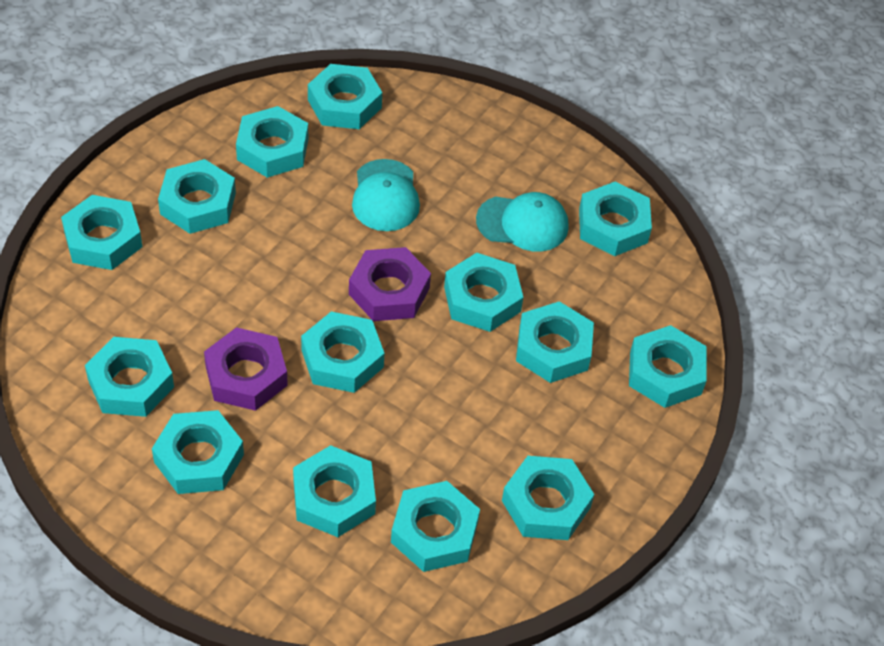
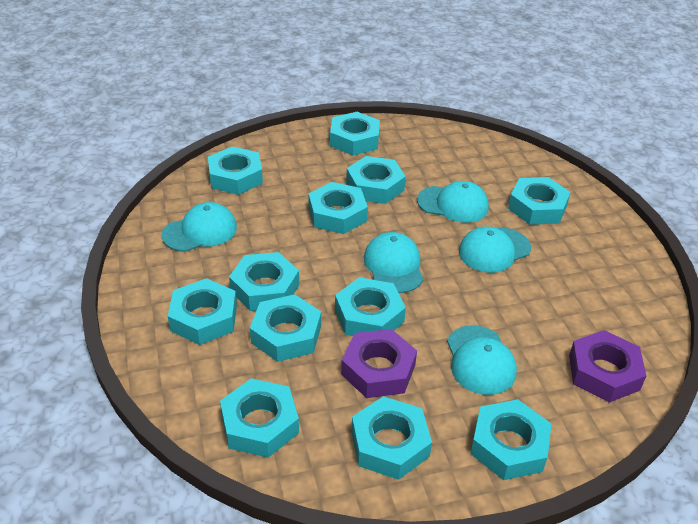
turquoise cap: [352,159,420,231] [476,192,569,252] = 2 -> [161,202,237,252] [364,232,423,293] [417,181,489,223] [447,326,517,395] [459,226,531,273] = 5
turquoise nut: [61,195,142,270] [85,337,174,417] [152,410,244,494] [158,159,236,234] [236,106,308,178] [293,445,376,537] [301,311,384,393] [308,64,382,129] [391,481,480,572] [444,253,523,332] [502,456,594,540] [516,301,594,383] [579,181,652,256] [629,325,707,408] = 14 -> [168,278,237,345] [208,146,263,195] [220,378,299,458] [229,252,299,311] [250,294,321,362] [308,182,368,234] [330,112,380,155] [335,277,406,336] [346,156,406,204] [351,396,432,480] [470,399,551,480] [508,177,571,225] = 12

